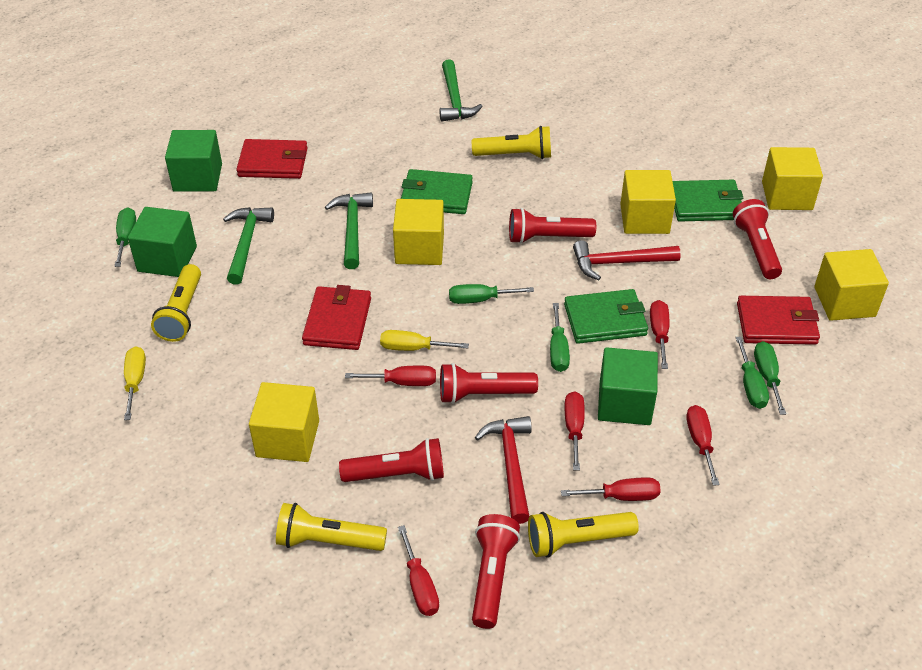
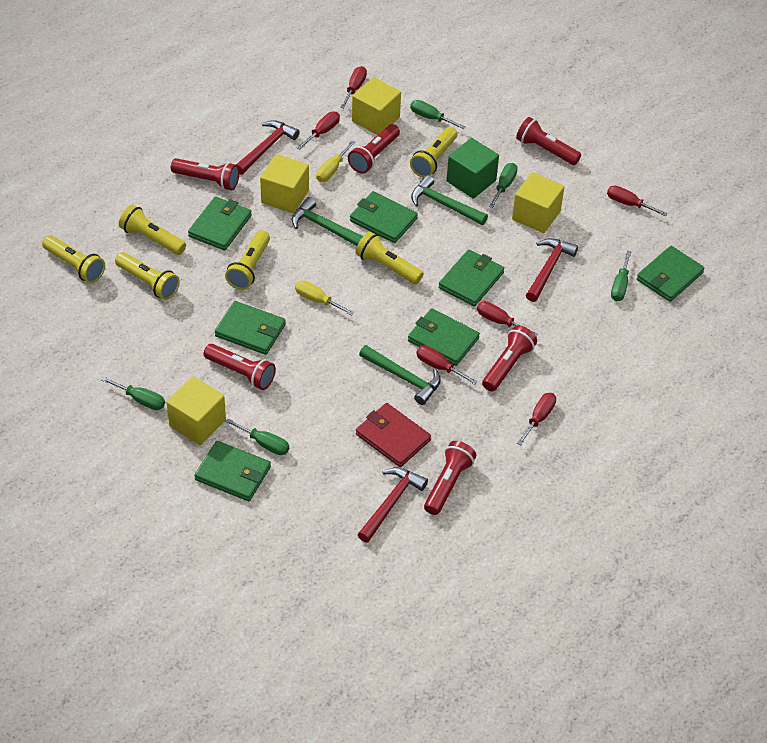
green cube: [128,207,197,277] [165,130,222,192] [598,347,658,425] = 3 -> [446,138,499,199] = 1
green wallet: [401,169,473,214] [564,289,648,344] [672,180,744,222] = 3 -> [188,196,252,251] [194,441,271,501] [215,301,286,355] [350,191,418,243] [408,308,480,366] [439,249,504,306] [637,246,705,302] = 7
red flashlight: [339,438,444,482] [440,363,538,404] [472,514,520,629] [509,208,596,244] [733,199,782,279] = 5 -> [171,158,239,190] [204,344,276,390] [348,124,400,174] [424,441,477,515] [482,325,537,392] [516,117,581,165] = 6
red hammer: [475,416,532,524] [573,240,681,280] = 2 -> [236,120,300,175] [357,467,428,543] [526,238,578,302] = 3
red wallet: [236,139,308,179] [302,285,371,350] [737,296,820,345] = 3 -> [356,403,431,467] = 1
yellow cube: [249,382,319,462] [393,199,444,265] [620,170,676,234] [762,147,823,210] [814,249,889,321] = 5 -> [166,376,226,445] [260,154,309,213] [352,77,401,135] [512,172,565,233] = 4
yellow flashlight: [151,264,201,342] [276,503,387,551] [472,126,551,159] [528,512,639,558] = 4 -> [42,235,105,283] [115,252,180,300] [119,205,186,255] [225,230,270,290] [355,231,423,284] [410,127,457,178] = 6

